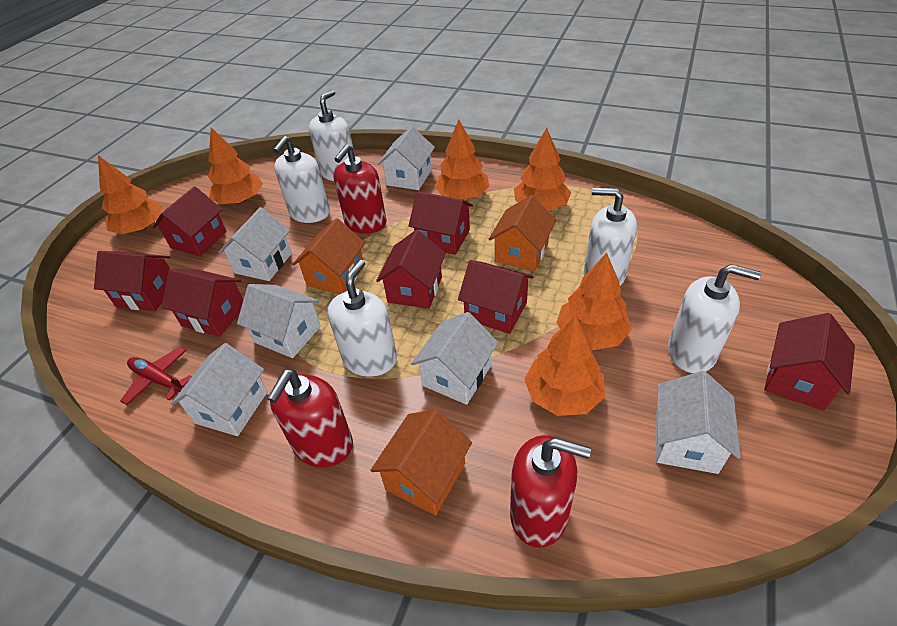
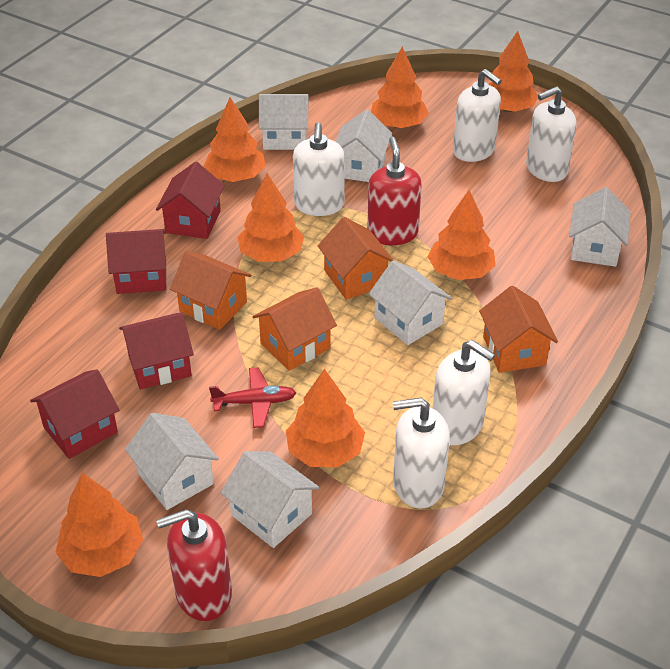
orange house: [293,218,365,294] [370,409,472,515] [489,195,556,271] = 3 -> [170,251,251,330] [253,287,337,371] [318,217,394,300] [479,286,558,373] = 4
orange tree: [98,155,163,234] [208,127,263,204] [434,119,489,199] [514,128,572,211] [524,315,605,416] [556,253,632,350] = 6 -> [55,473,143,577] [204,97,266,182] [238,173,304,262] [286,369,365,467] [371,46,429,128] [428,190,496,280] [488,31,538,112] = 7
red house: [94,251,170,311] [153,186,227,256] [161,269,243,337] [376,230,446,309] [409,191,473,255] [458,260,533,334] [764,313,855,411] = 7 -> [30,369,119,459] [106,229,166,294] [119,312,194,389] [156,161,225,239] = 4
red soap dispenser: [267,369,353,468] [333,144,386,234] [510,435,591,548] = 3 -> [156,509,232,621] [367,136,422,245] = 2

